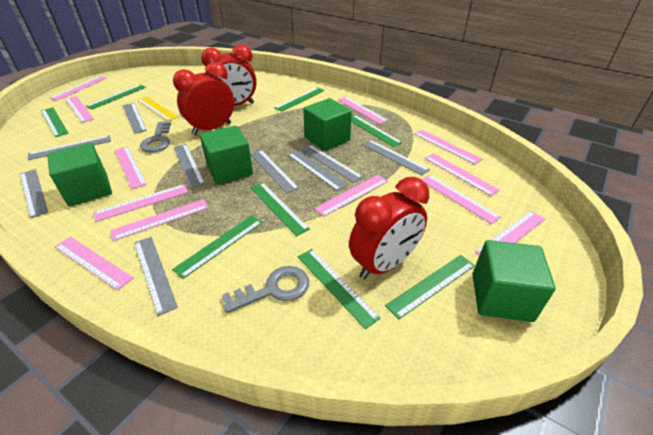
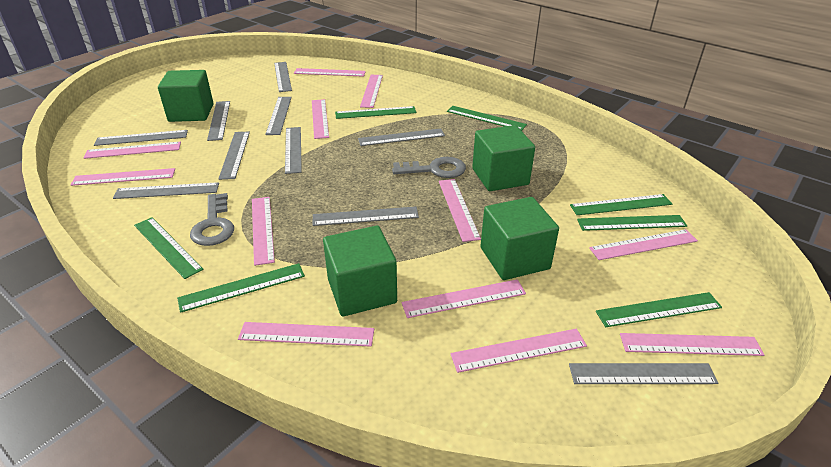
green ruler: [41,107,69,137] [86,85,146,110] [172,215,262,279] [250,182,310,236] [275,87,325,112] [298,249,381,329] [351,115,402,147] [385,255,475,319] = 8 -> [134,217,204,279] [177,263,305,313] [335,106,416,119] [447,106,527,131] [570,194,672,215] [577,215,687,231] [596,292,722,327] = 7
grey ruler: [20,169,48,218] [28,135,111,160] [123,103,147,134] [134,237,178,316] [174,144,205,188] [250,150,299,194] [288,150,348,191] [301,145,363,183] [361,140,430,176] = 9 -> [94,130,188,146] [113,182,219,199] [207,101,230,141] [218,132,250,180] [265,97,292,135] [274,62,292,92] [285,127,302,174] [313,206,419,226] [358,128,445,146] [569,363,718,384] = 10
red clock: [173,62,234,135] [201,44,257,106] [349,177,429,280] = 3 -> none = 0
yellow ruler: [137,96,178,121] = 1 -> none = 0

